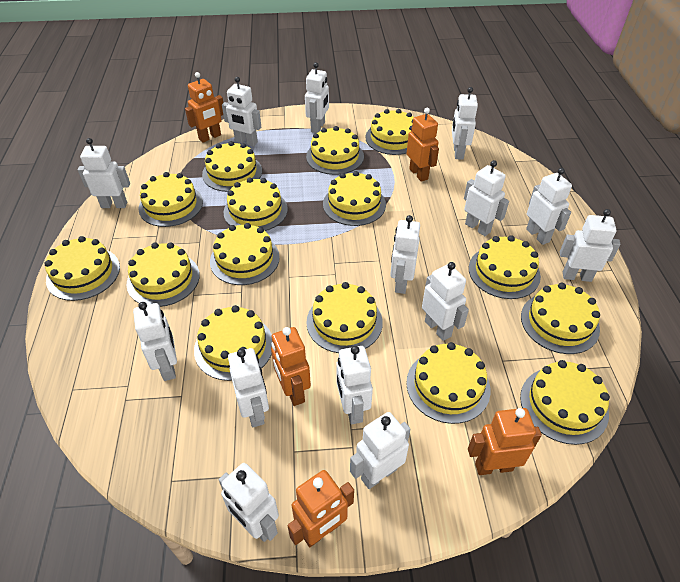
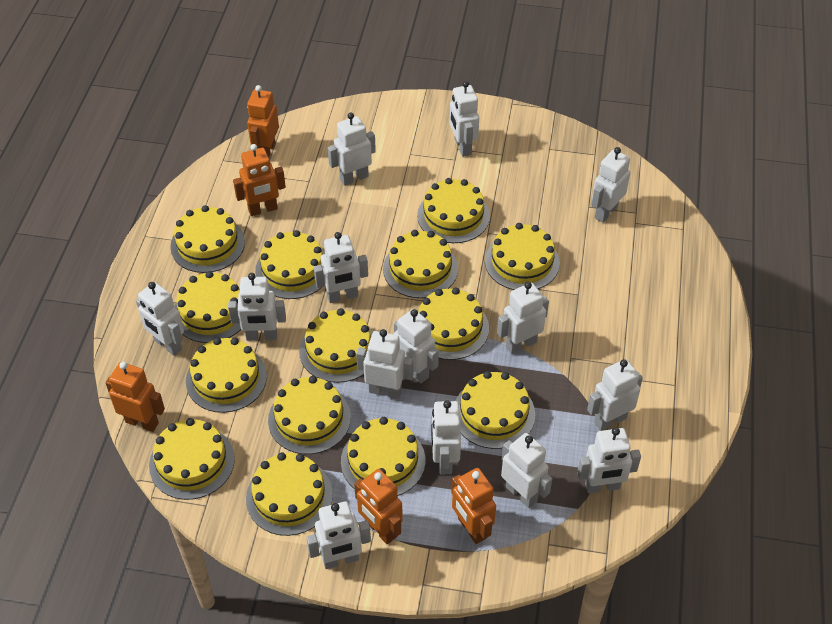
yellow cake: [44,236,120,301] [127,242,200,307] [138,172,203,227] [194,305,272,381] [202,141,262,192] [210,223,280,285] [224,177,288,231] [306,126,364,175] [306,282,383,353] [323,171,386,226] [366,109,414,155] [406,342,491,424] [469,235,541,299] [520,360,610,445] [521,283,600,354] = 15 -> [149,418,235,500] [170,205,245,273] [174,271,241,343] [186,337,267,413] [246,452,333,536] [255,230,325,299] [268,376,351,454] [299,308,373,383] [341,417,425,496] [383,230,458,298] [417,178,490,243] [417,287,489,360] [455,371,535,449] [485,223,560,290] = 14

